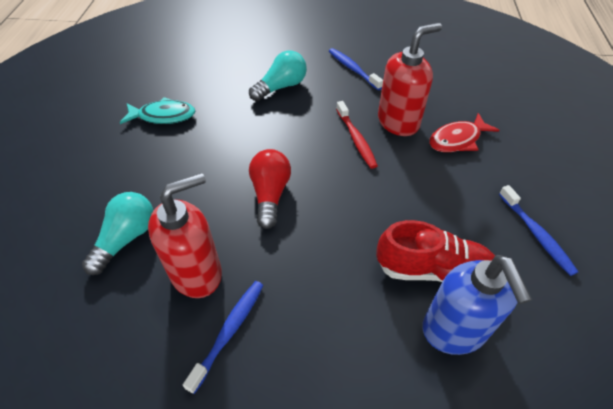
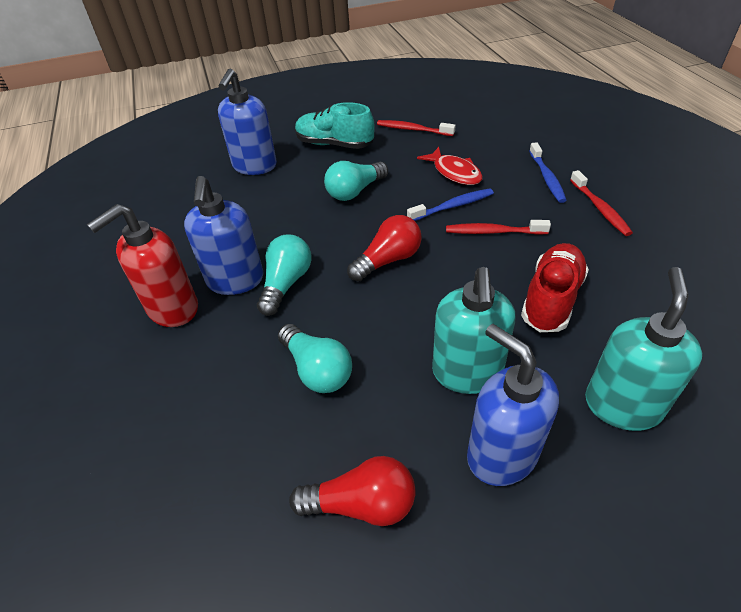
blue soap dispenser: [422,255,532,355] = 1 -> [184,176,263,295] [218,69,277,175] [467,324,559,486] = 3
blue toothbrush: [183,281,264,394] [329,48,383,90] [499,185,578,276] = 3 -> [407,188,494,221] [529,142,567,203] = 2
red light bulb: [249,149,291,229] = 1 -> [289,456,416,526] [347,215,422,282] = 2
red soap dispenser: [148,173,222,298] [378,23,442,136] = 2 -> [87,204,198,327] = 1
red toothbrush: [336,101,378,169] = 1 -> [377,120,456,136] [446,220,551,235] [570,170,633,236] = 3
turquoise fish: [120,97,196,124] = 1 -> none = 0
turquoise light bulb: [82,192,154,275] [249,50,307,101] = 2 -> [257,235,311,316] [278,324,352,393] [324,161,388,201] = 3
turquoise shoe: none = 0 -> [295,102,375,149] = 1
turquoise soap dispenser: none = 0 -> [432,267,515,394] [585,267,702,431] = 2

